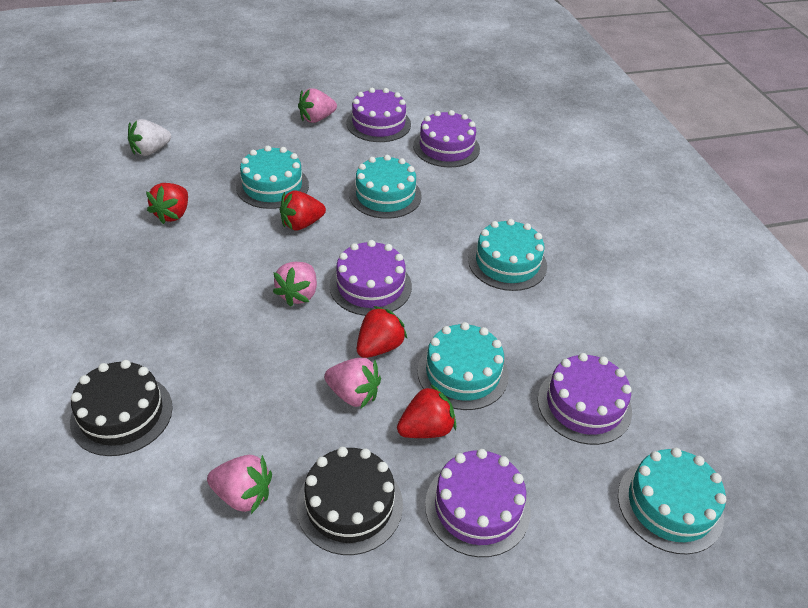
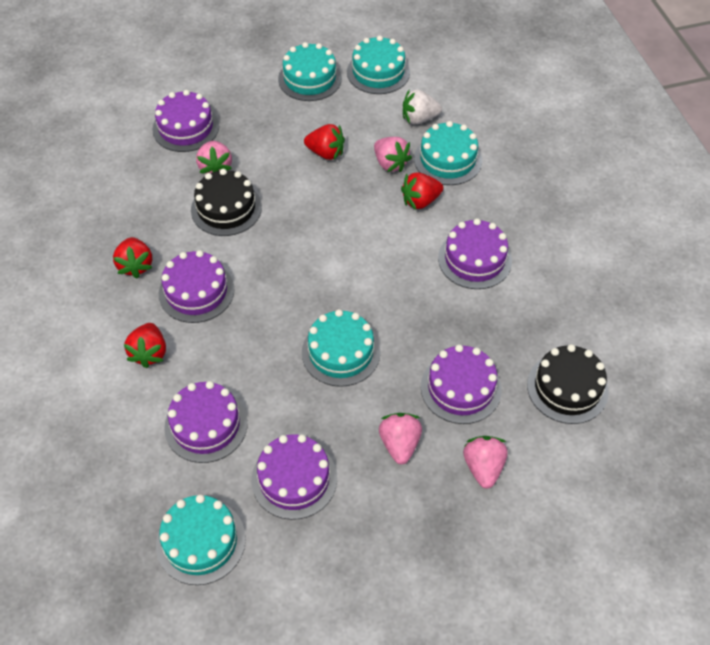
purple cake: [329,240,412,316] [346,88,411,142] [413,110,480,167] [425,449,531,557] [538,353,632,445] = 5 -> [152,90,219,152] [159,250,234,323] [164,381,248,463] [252,434,337,520] [421,344,502,424] [438,218,512,289] = 6

